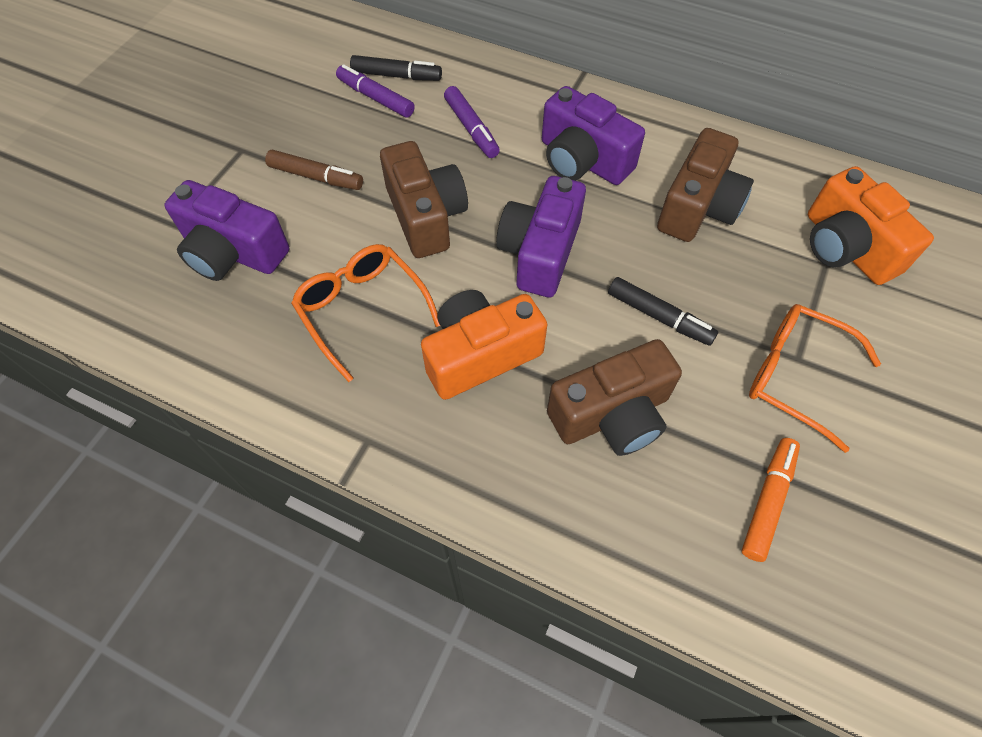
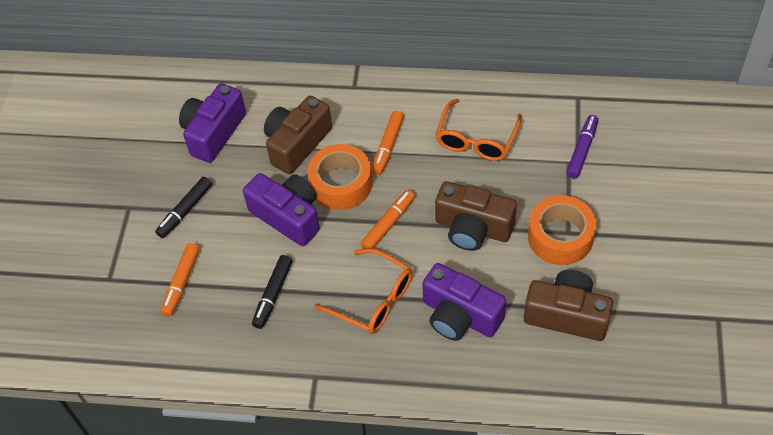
brown marker: [265,150,363,190] = 1 -> none = 0
orange camera: [421,290,547,400] [808,166,934,285] = 2 -> none = 0
orange marker: [741,438,800,562] = 1 -> [161,243,200,317] [361,190,415,249] [372,111,404,175] = 3
orange tape: none = 0 -> [308,144,372,210] [528,195,596,265] = 2
purple marker: [336,64,415,118] [444,86,500,158] = 2 -> [566,115,598,179] = 1

